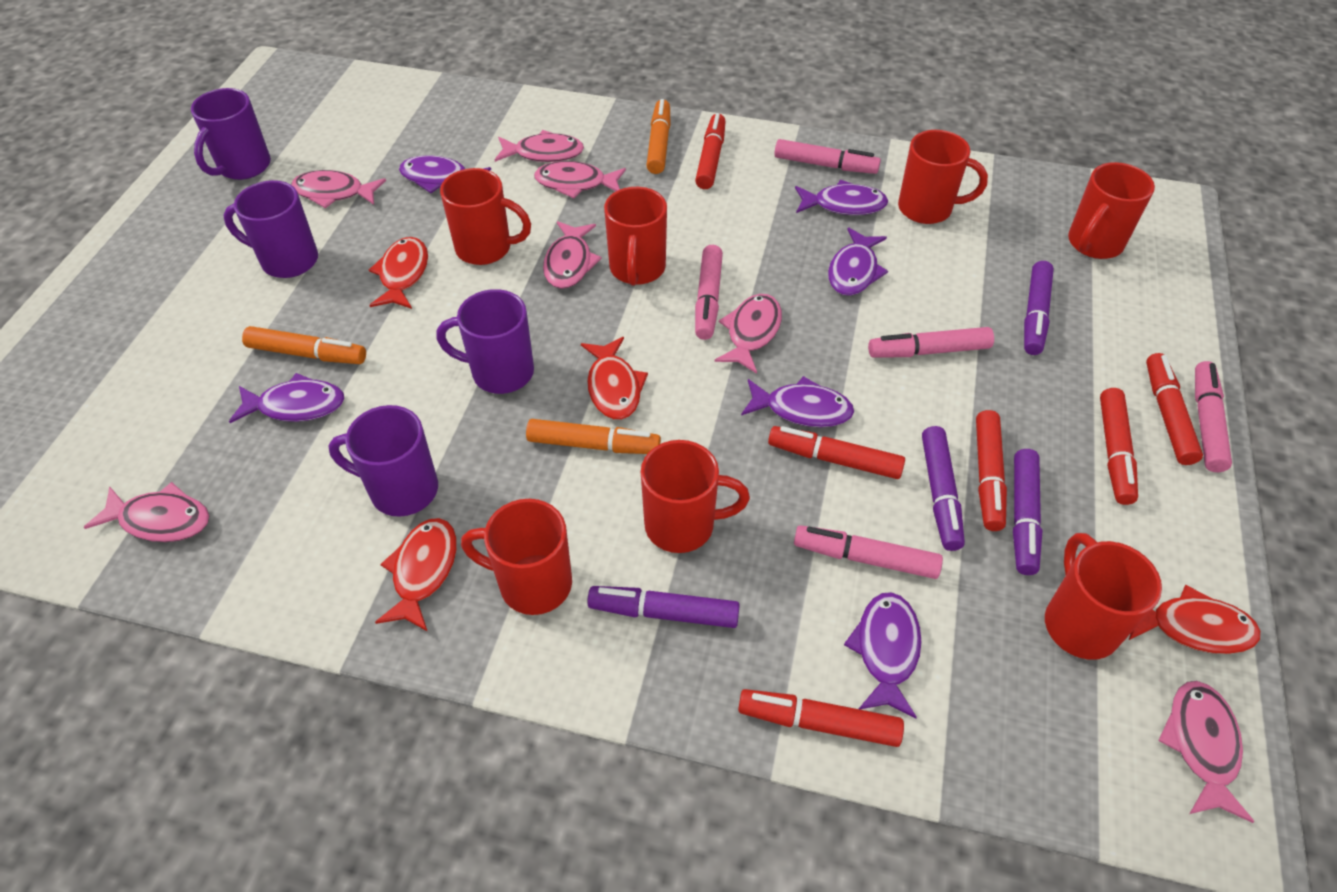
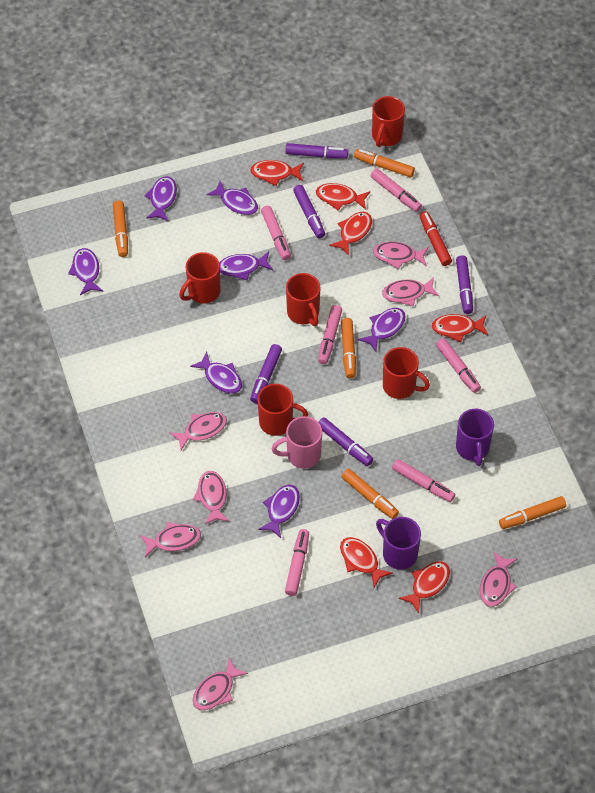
orange marker: [242,326,366,364] [526,419,661,454] [646,99,671,174] = 3 -> [113,201,128,257] [341,318,356,378] [341,469,399,519] [354,149,415,177] [499,496,566,529] = 5
pink marker: [695,245,723,340] [774,139,881,174] [794,525,943,579] [868,327,994,358] [1195,361,1232,472] = 5 -> [261,206,291,260] [285,529,309,596] [318,305,342,364] [371,169,422,212] [392,459,455,502] [436,338,481,393] = 6
pink mug: none = 0 -> [272,416,322,469] = 1
purple fish: [229,373,345,423] [399,155,491,193] [741,376,854,427] [795,180,888,215] [828,227,888,296] [844,592,922,718] = 6 -> [68,248,103,295] [144,176,177,222] [190,352,242,394] [206,181,258,215] [219,251,273,280] [258,485,300,538] [358,308,406,352] = 7
purple marker: [587,586,740,628] [922,426,965,551] [1013,449,1043,575] [1024,261,1054,355] = 4 -> [250,344,282,403] [285,143,348,159] [293,185,325,238] [319,417,373,466] [456,255,473,314] = 5
purple mug: [191,88,271,180] [223,180,318,278] [328,405,438,517] [436,289,534,394] = 4 -> [376,517,421,570] [456,409,494,466] = 2
red fish: [369,237,428,309] [375,518,457,632] [581,337,648,420] [1129,585,1261,654] = 4 -> [250,160,304,186] [316,183,370,210] [329,212,372,256] [340,537,393,587] [399,562,450,613] [432,314,488,342] = 6
red marker: [695,113,726,189] [738,689,904,747] [768,426,905,479] [976,410,1007,531] [1100,388,1138,505] [1146,353,1203,465] = 6 -> [420,211,452,266] = 1
red mug: [440,168,531,265] [461,499,572,615] [604,187,667,286] [641,440,750,553] [898,130,988,224] [1045,533,1162,660] [1068,162,1155,259] = 7 -> [179,252,220,304] [258,384,308,436] [286,273,321,326] [372,96,405,147] [383,347,430,399] = 5

